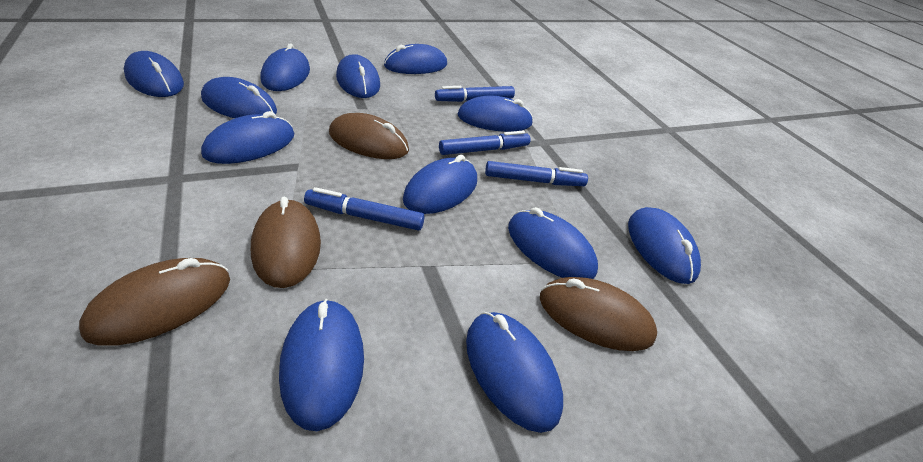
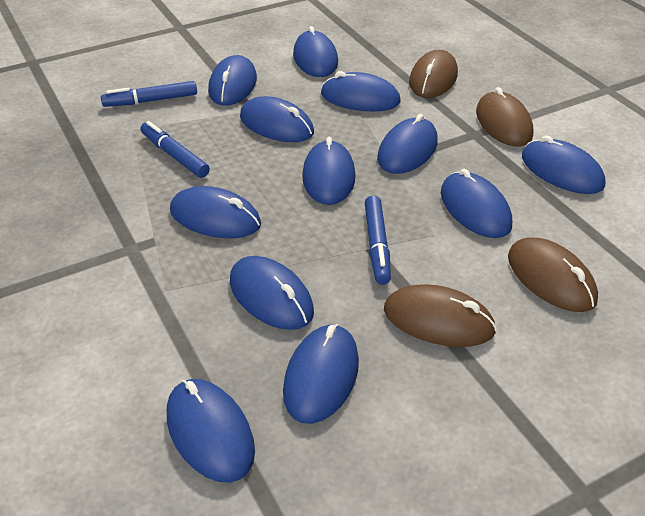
blue marker: [304,187,425,231] [435,86,515,102] [439,131,530,155] [485,161,588,186] = 4 -> [101,81,197,107] [140,121,210,178] [365,196,391,285] = 3

